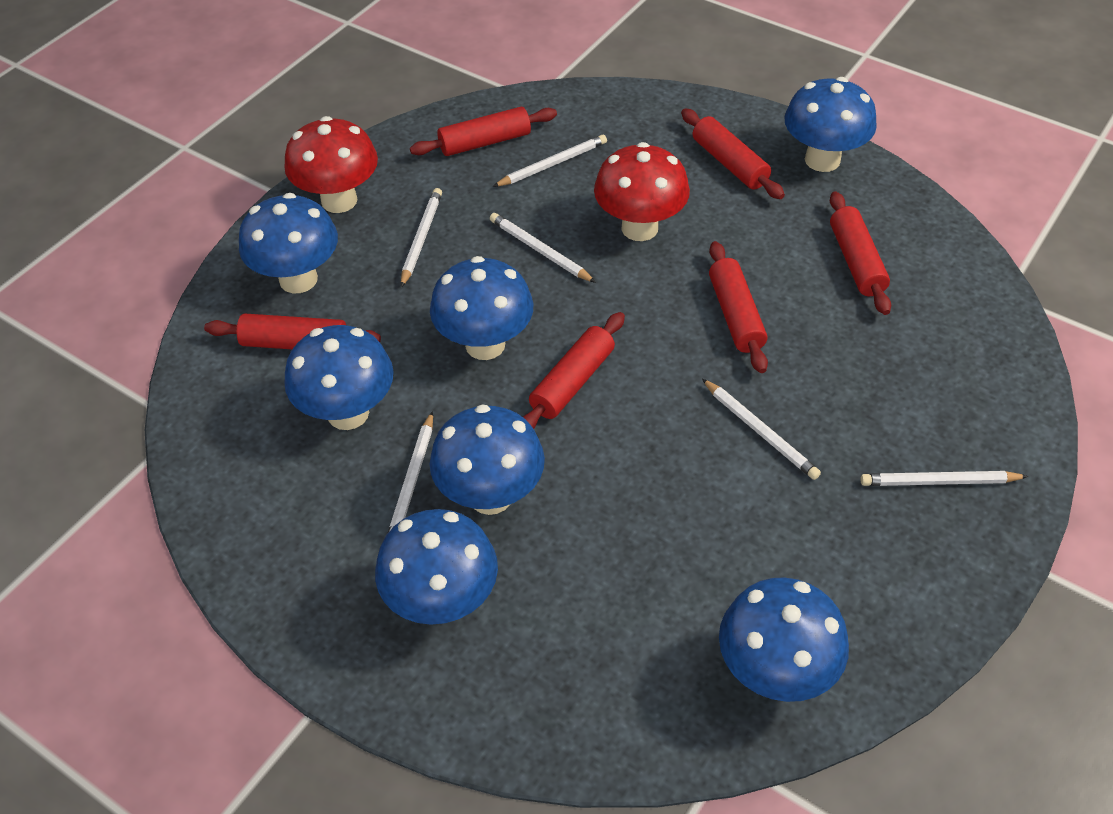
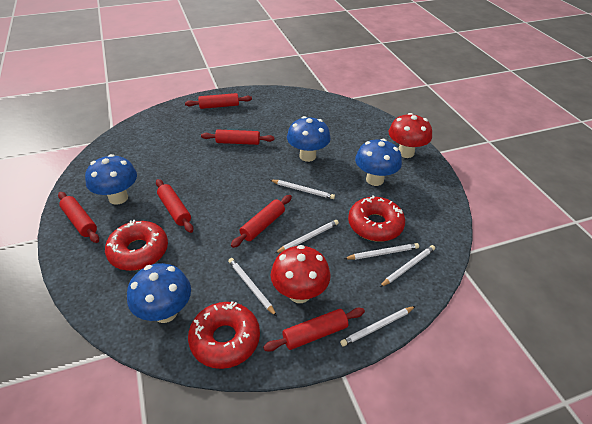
blue mushroom: [239,193,338,293] [284,325,394,430] [375,509,498,625] [430,256,533,360] [430,404,545,515] [719,577,849,702] [784,77,877,172] = 7 -> [85,154,137,205] [127,263,191,323] [287,116,331,162] [355,139,402,186] = 4
red donut: none = 0 -> [105,220,168,271] [188,301,260,369] [348,195,405,242] = 3

